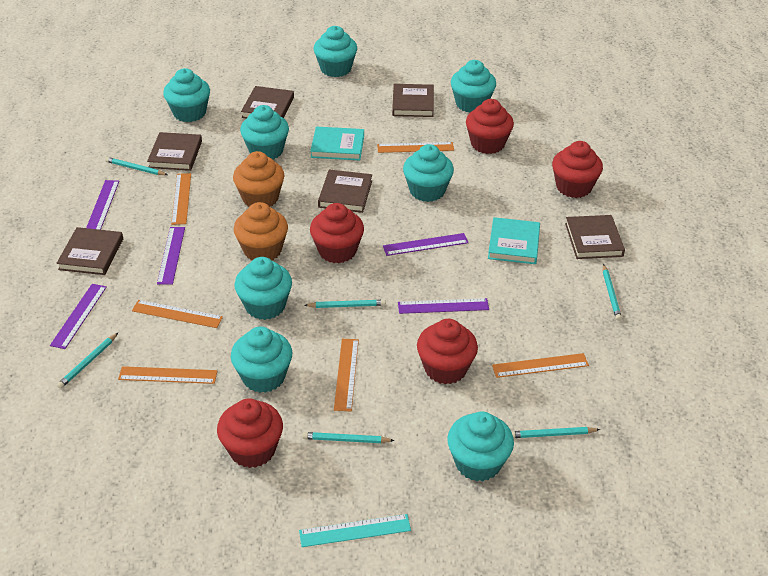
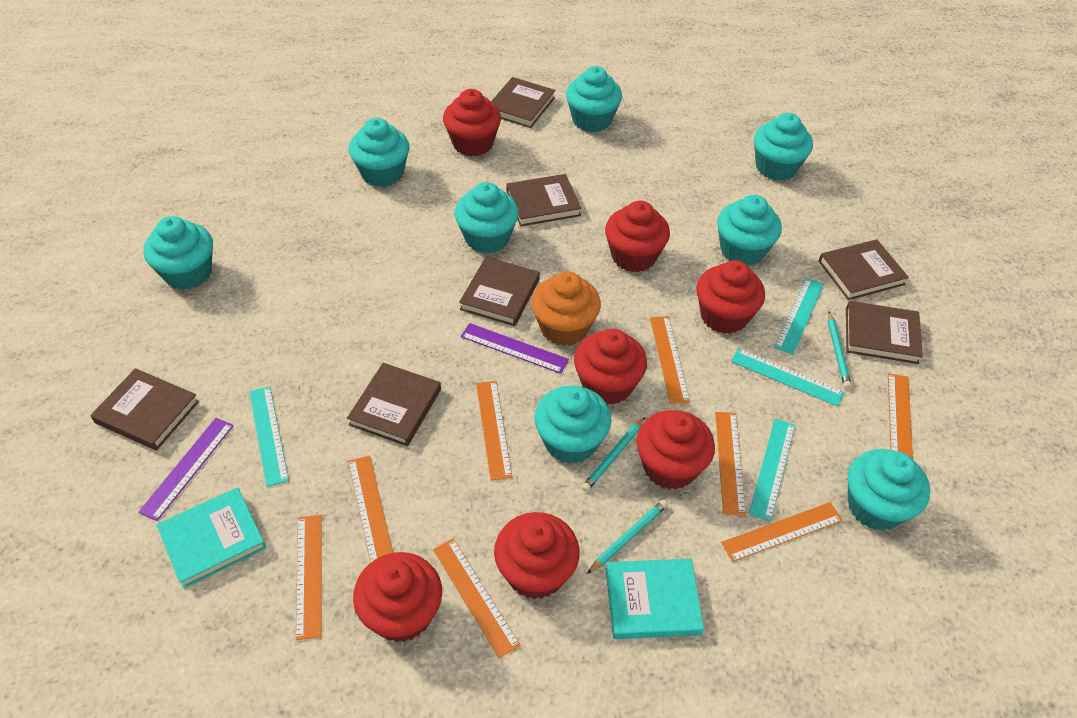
brown book: [57,227,123,275] [147,132,202,171] [241,86,294,119] [318,170,372,213] [392,84,434,117] [565,215,625,259] = 6 -> [90,368,199,451] [347,363,441,446] [459,257,540,326] [491,77,555,128] [506,174,581,227] [818,239,909,300] [846,301,923,364] = 7
orange cupcake: [233,151,284,207] [234,202,288,261] = 2 -> [531,271,601,346] = 1
orange ruler: [118,366,217,384] [132,300,223,328] [171,173,191,225] [334,339,359,411] [377,142,454,153] [492,353,589,378] = 6 -> [296,515,321,640] [348,456,393,563] [433,538,521,658] [476,381,512,480] [650,316,690,404] [715,412,746,516] [721,502,843,562] [888,373,913,459] = 8
purple ruler: [50,284,107,349] [86,180,119,230] [157,227,185,285] [383,233,469,256] [398,298,489,314] = 5 -> [138,418,234,521] [461,323,569,374] = 2
red cupcake: [217,398,283,468] [310,203,364,263] [417,319,478,384] [466,99,514,154] [552,141,603,198] = 5 -> [353,552,442,642] [443,89,501,157] [494,512,580,599] [574,329,647,405] [605,201,670,272] [637,410,715,490] [696,260,765,334] = 7
turquoise pencil: [57,333,118,389] [105,157,168,175] [302,432,395,443] [304,300,386,308] [511,427,600,438] [603,264,622,321] = 6 -> [582,417,645,492] [587,500,668,574] [828,311,851,389] = 3
turquoise ruler: [299,514,411,547] = 1 -> [249,386,289,487] [731,348,844,406] [749,419,795,522] [774,278,824,355] = 4

